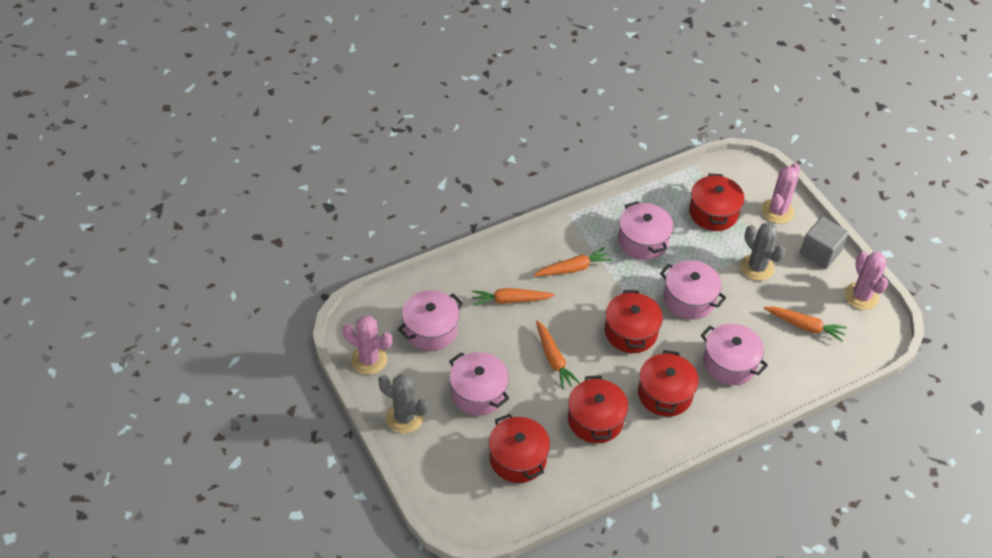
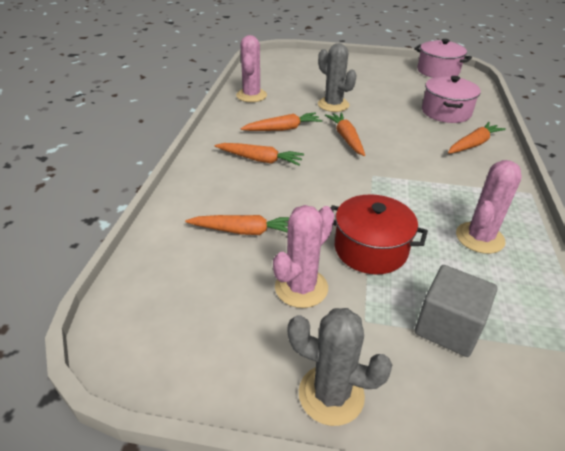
orange carrot: [472,288,555,306] [534,247,612,276] [536,320,580,390] [764,307,847,342] = 4 -> [185,215,289,235] [215,143,304,165] [240,113,322,131] [325,113,365,156] [448,122,506,154] = 5
pink pot: [398,290,463,351] [449,352,510,416] [618,201,673,260] [660,260,726,319] [701,324,768,385] = 5 -> [414,39,472,78] [422,76,481,123] = 2
red pot: [489,414,550,483] [568,375,628,443] [605,290,663,353] [638,350,699,417] [689,174,744,231] = 5 -> [331,194,428,274] = 1

